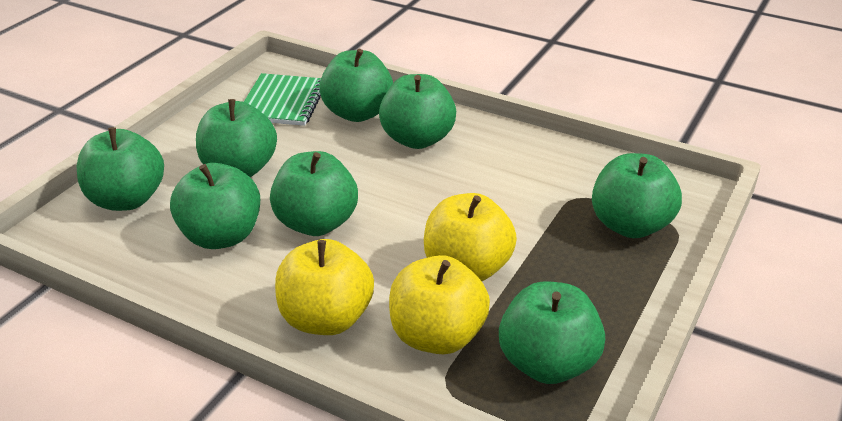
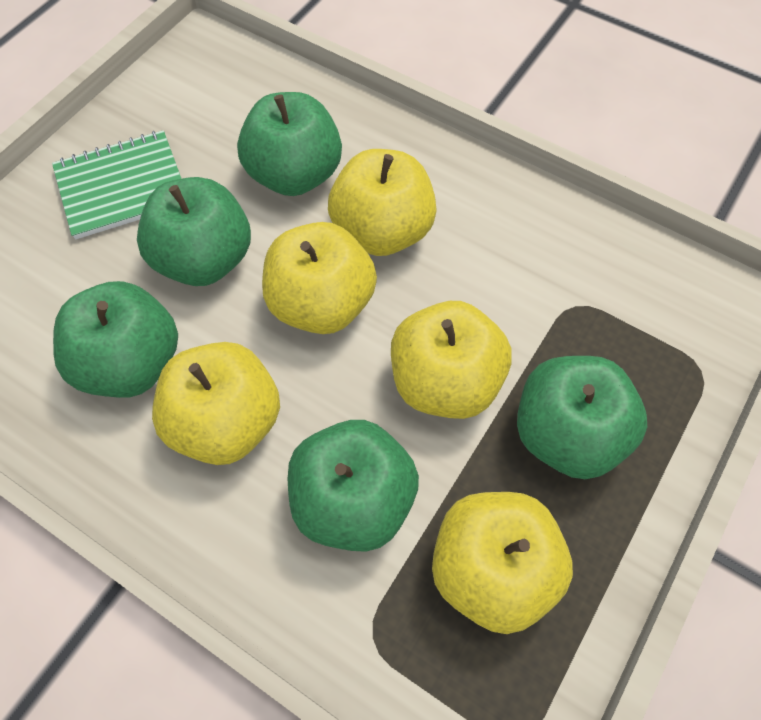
green apple: [76,127,164,211] [170,163,260,249] [196,99,277,177] [270,151,358,236] [319,49,393,122] [379,74,456,149] [499,282,605,384] [592,153,682,238] = 8 -> [53,281,178,398] [137,177,251,286] [237,92,342,196] [288,420,419,552] [517,356,647,479] = 5
yellow apple: [275,239,374,335] [389,255,490,354] [424,193,517,281] = 3 -> [152,342,280,465] [262,222,377,334] [328,149,437,256] [391,301,512,419] [432,492,573,634] = 5

